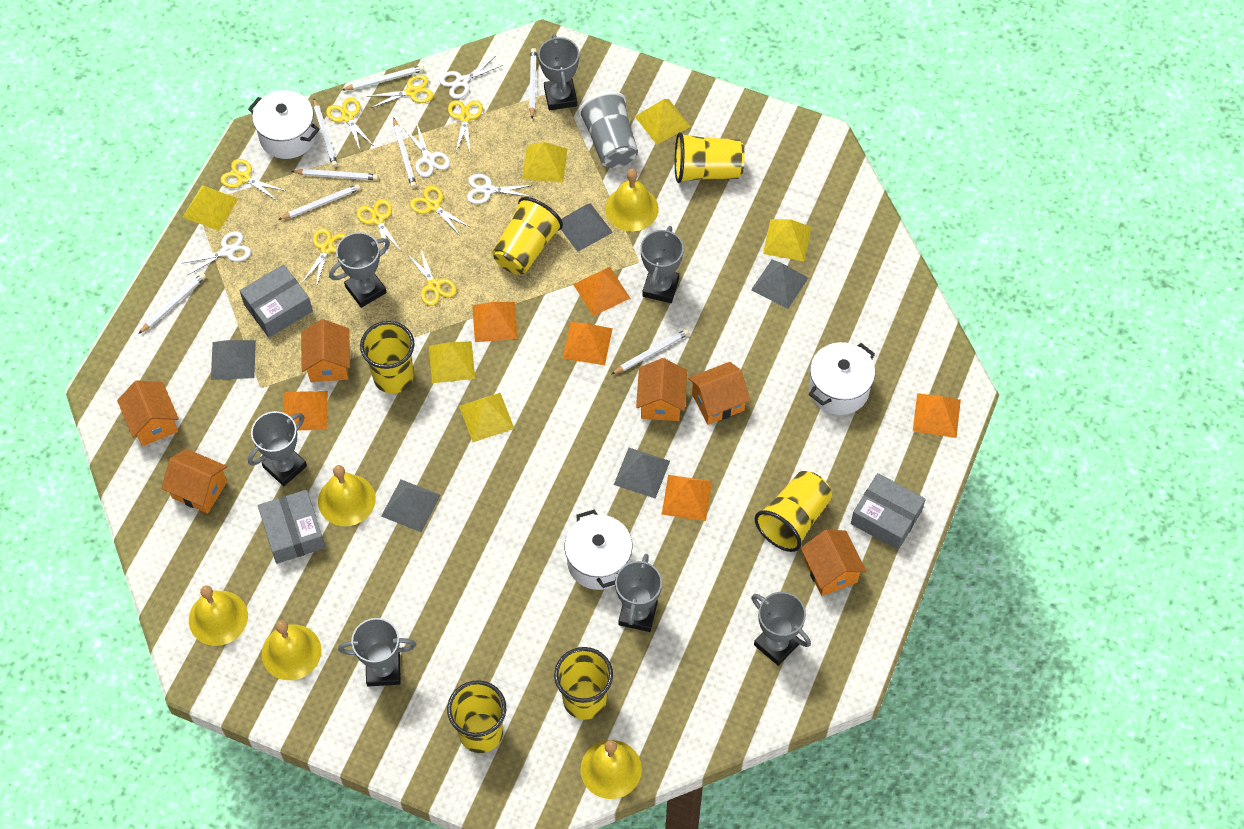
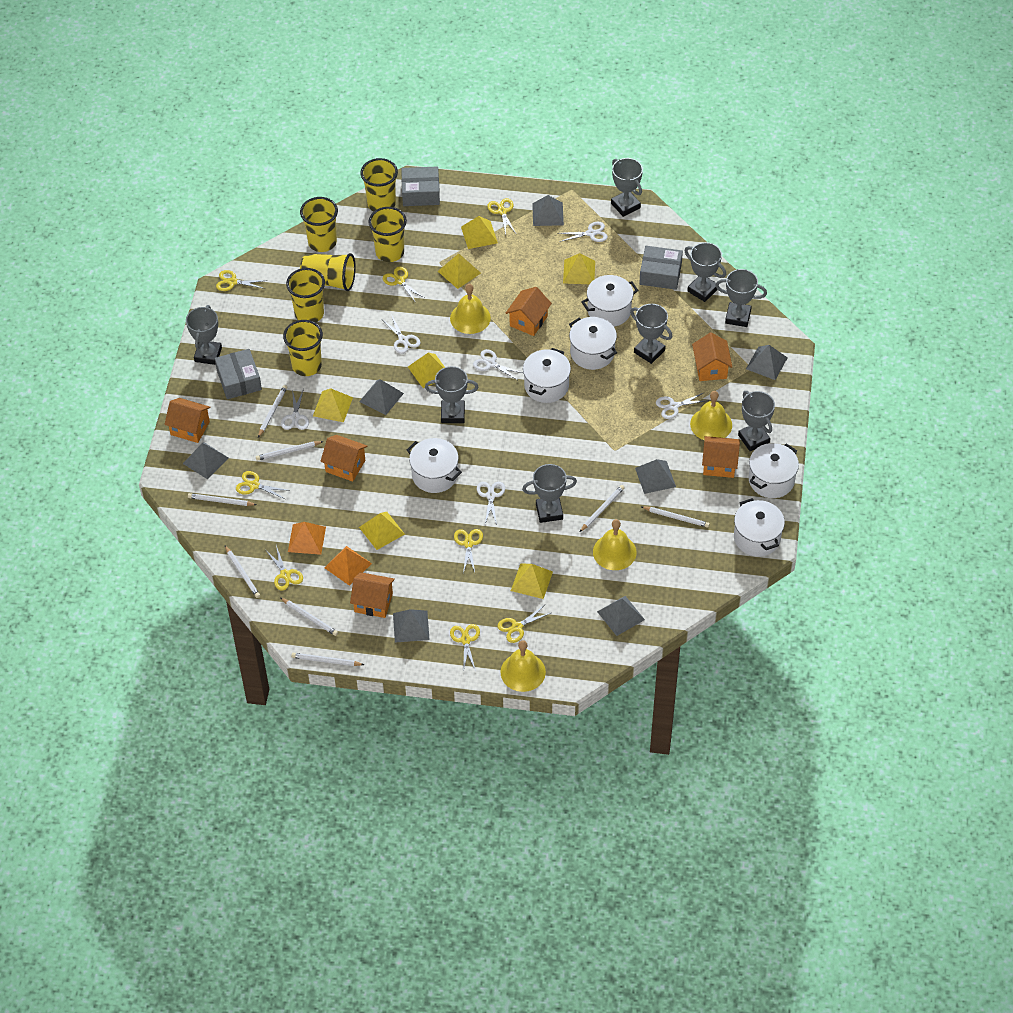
grey cup: [578,91,638,168] = 1 -> none = 0
grey pyramid: [211,340,256,380] [381,480,441,533] [561,203,613,252] [614,448,670,499] [751,259,808,309] = 5 -> [183,442,229,479] [359,379,404,415] [393,609,430,643] [532,195,564,226] [597,596,645,636] [635,459,676,494] [746,345,788,380] = 7
grey trophy: [248,411,307,486] [329,232,390,308] [338,618,416,687] [538,34,579,110] [615,554,662,632] [640,226,684,303] [751,592,811,666] = 7 -> [186,305,222,365] [425,366,479,423] [522,464,577,523] [611,158,643,217] [630,304,672,364] [684,242,726,302] [715,269,767,327] [738,391,775,451] = 8
orange pyramid: [283,391,328,430] [472,302,518,342] [562,322,613,365] [573,267,631,316] [661,475,712,521] [913,393,961,438] = 6 -> [288,522,326,555] [324,546,372,586] = 2
white pot: [248,90,320,159] [564,509,633,590] [809,342,875,415] = 3 -> [407,438,462,493] [523,348,571,403] [569,317,617,370] [581,275,638,327] [734,498,785,557] [749,443,799,498] = 6
white scissors: [183,231,251,275] [404,124,450,177] [439,56,503,99] [467,174,534,204] = 4 -> [281,389,309,430] [383,314,421,354] [473,349,523,381] [477,482,505,525] [559,222,608,242] [656,392,709,419] = 6
yellow bell: [189,585,248,646] [262,620,322,680] [318,465,376,526] [580,740,642,799] [605,168,659,231] = 5 -> [450,284,491,334] [501,640,546,692] [593,519,637,570] [690,391,732,440] = 4
yellow pyramid: [183,185,239,231] [429,341,475,383] [459,393,514,442] [522,142,567,183] [635,99,691,145] [763,219,811,261] = 6 -> [313,388,353,422] [359,512,405,550] [408,353,445,388] [438,253,481,289] [461,216,498,249] [511,564,553,599] [563,253,595,284] = 7

